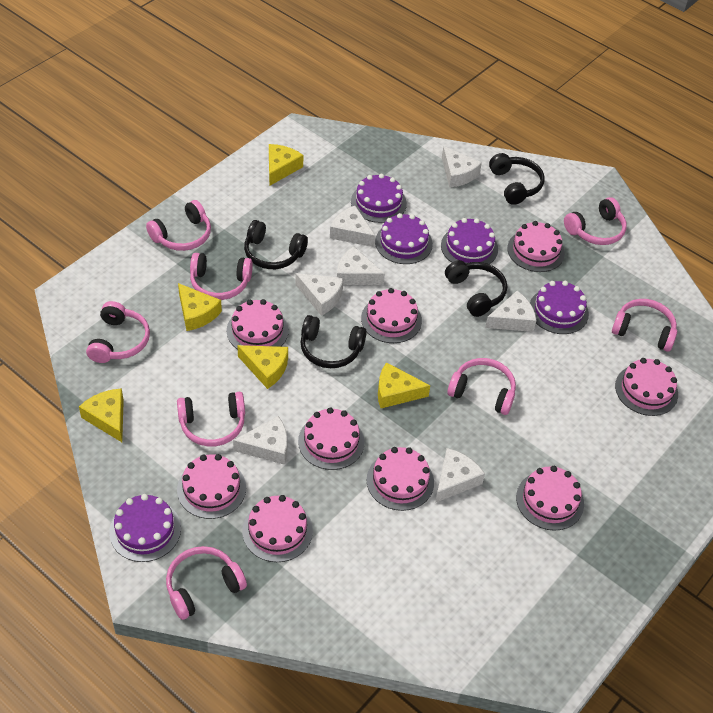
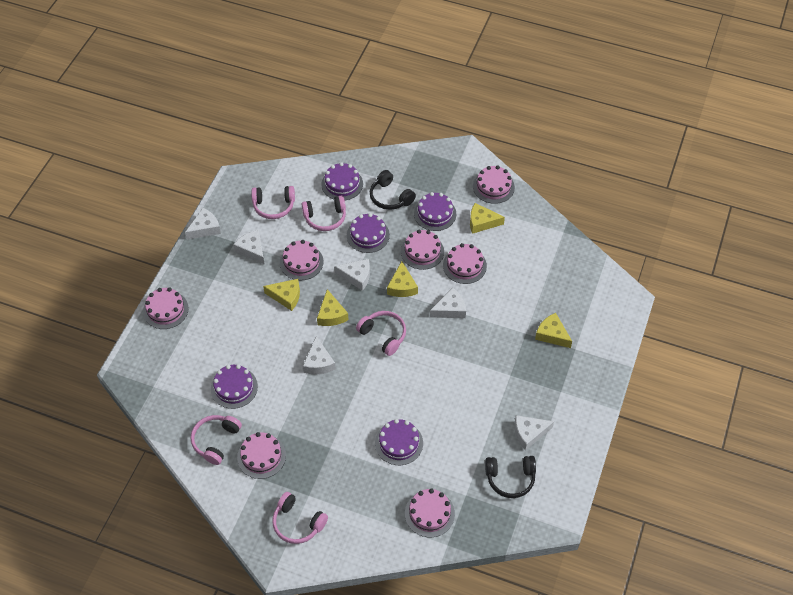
black headphones: [244,220,308,269] [300,315,367,368] [445,260,507,317] [489,153,545,205] = 4 -> [370,170,416,210] [485,456,536,498] = 2
pink cake: [177,454,246,519] [227,299,289,349] [242,495,313,562] [298,407,364,470] [361,288,422,343] [367,447,434,511] [507,221,565,272] [516,466,584,531] [615,358,678,416] = 9 -> [143,287,189,329] [237,432,286,479] [280,240,324,280] [401,230,444,270] [405,488,455,537] [443,243,487,284] [473,166,515,204] = 7
pink headphones: [86,301,150,363] [146,200,211,251] [166,546,247,620] [177,392,245,446] [190,253,253,300] [447,358,516,415] [564,197,627,245] [612,299,677,352] = 8 -> [191,415,242,465] [251,186,295,219] [272,492,328,544] [302,195,346,231] [356,311,406,356] = 5
white cheese: [233,416,287,465] [295,273,344,316] [330,206,376,247] [337,246,385,285] [435,448,485,503] [442,146,482,187] [485,291,536,332] = 7 -> [185,208,221,240] [233,230,265,265] [303,336,336,374] [334,259,370,291] [430,287,466,318] [514,415,554,450] = 6

